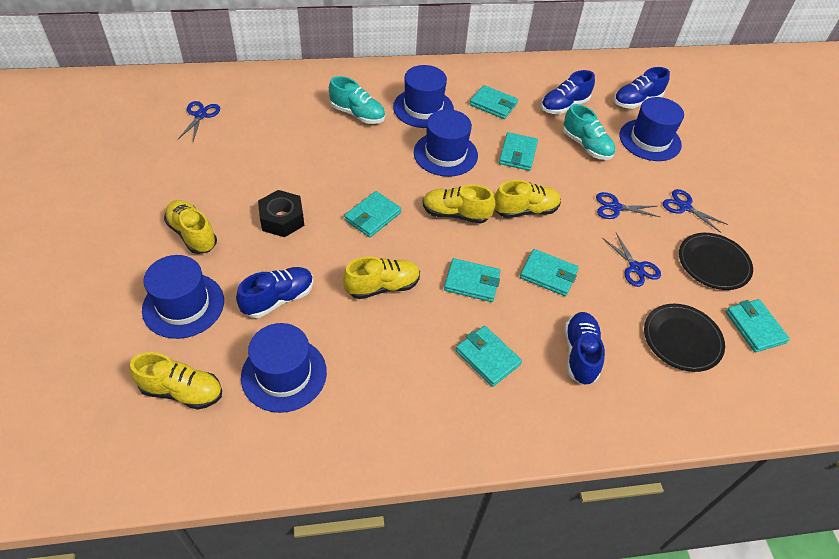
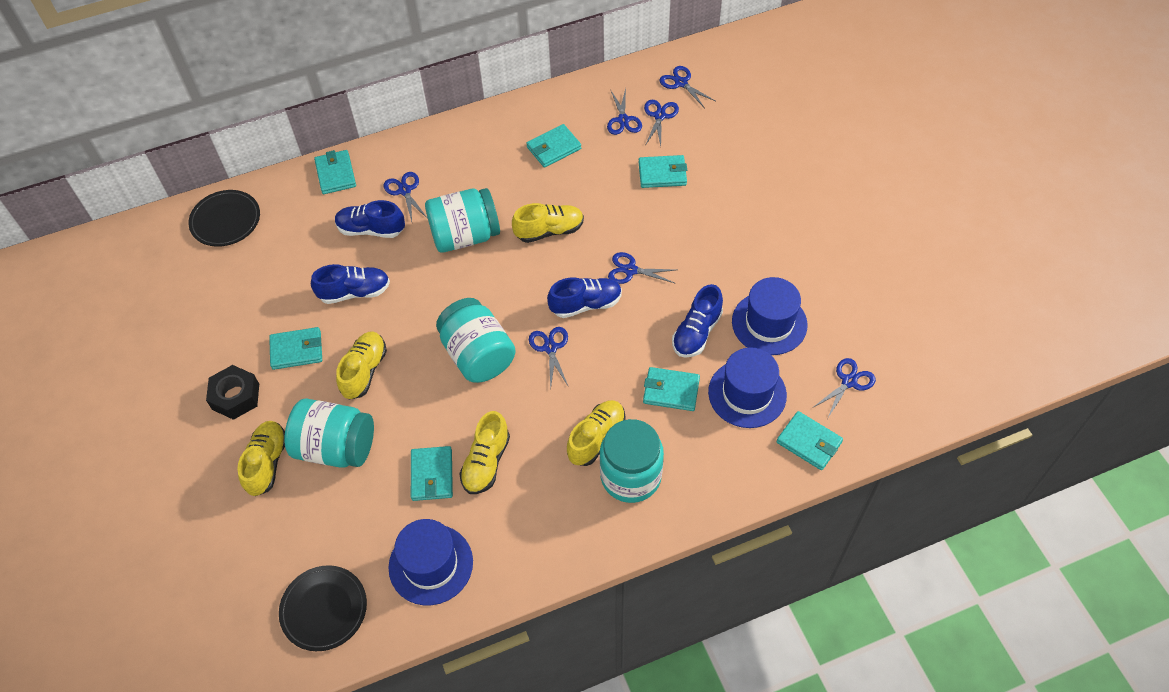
blue hat: [142,255,224,339] [241,323,327,413] [393,65,454,128] [414,109,478,177] [620,97,684,161] = 5 -> [388,519,473,605] [708,347,787,428] [732,277,808,355] = 3
blue scissors: [178,101,220,141] [596,192,660,219] [602,233,661,287] [663,189,728,233] = 4 -> [384,172,428,222] [529,327,569,388] [607,88,642,135] [608,252,676,284] [644,100,679,146] [660,66,715,108] [812,358,876,419] = 7
turquoise jar: none = 0 -> [284,399,374,468] [425,188,500,253] [436,298,516,383] [600,419,664,503] = 4
turquoise shoe: [329,76,385,124] [563,104,615,160] = 2 -> none = 0

